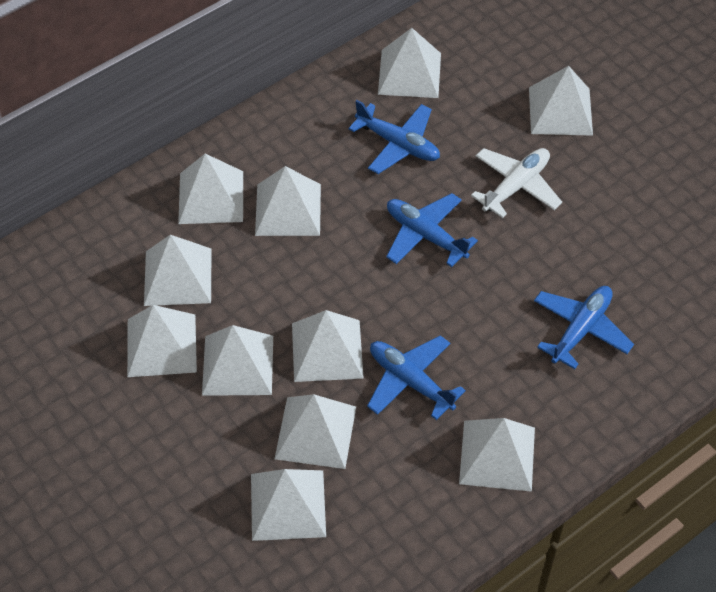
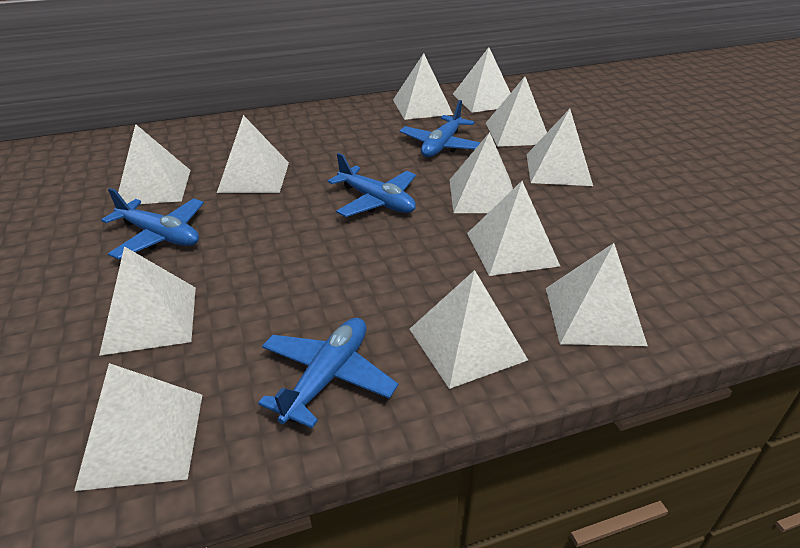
white plane: [471,148,562,218] = 1 -> none = 0
white pyramid: [127,305,197,377] [144,235,212,306] [178,154,243,224] [202,325,273,396] [251,469,326,541] [255,166,321,236] [275,394,356,469] [292,310,364,382] [378,28,441,98] [459,418,535,492] [529,66,593,136] = 11 -> [74,363,202,491] [99,246,196,356] [118,124,190,204] [217,115,289,193] [393,53,453,120] [410,270,528,389] [450,132,513,213] [453,47,510,113] [467,181,560,276] [486,77,547,147] [526,109,593,186] [546,243,648,346] = 12

